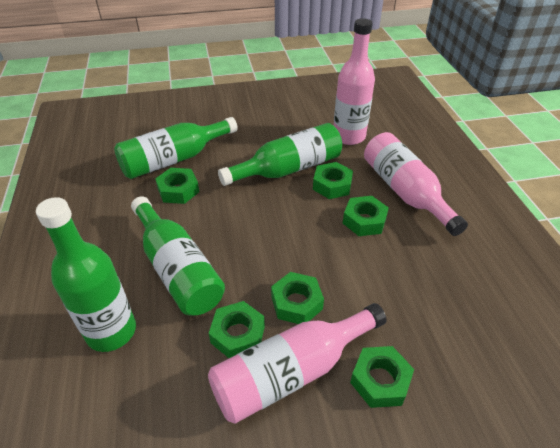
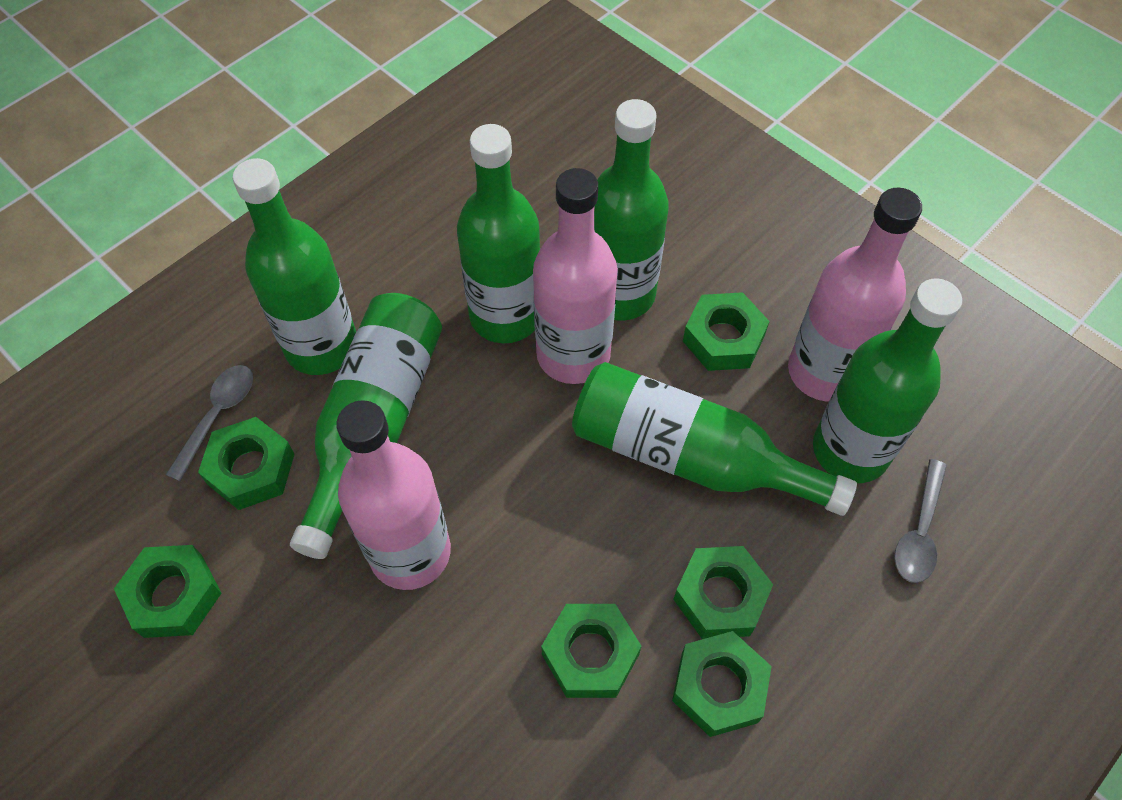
green bottle: [36,197,136,352] [114,117,238,179] [131,196,225,316] [218,123,342,186] = 4 -> [233,158,356,375] [290,293,442,559] [457,124,540,343] [572,362,857,516] [594,99,669,321] [813,278,962,483] = 6
grey spoon: none = 0 -> [166,365,253,481] [894,459,947,583] = 2

